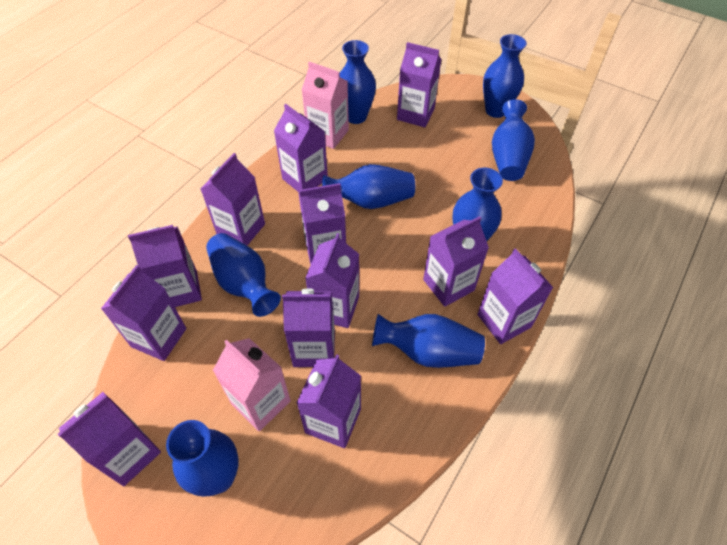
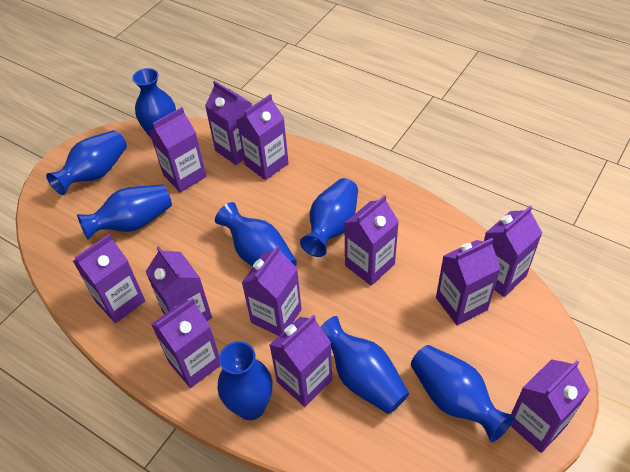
pink carton: [213,338,291,431] [302,62,349,149] = 2 -> none = 0

